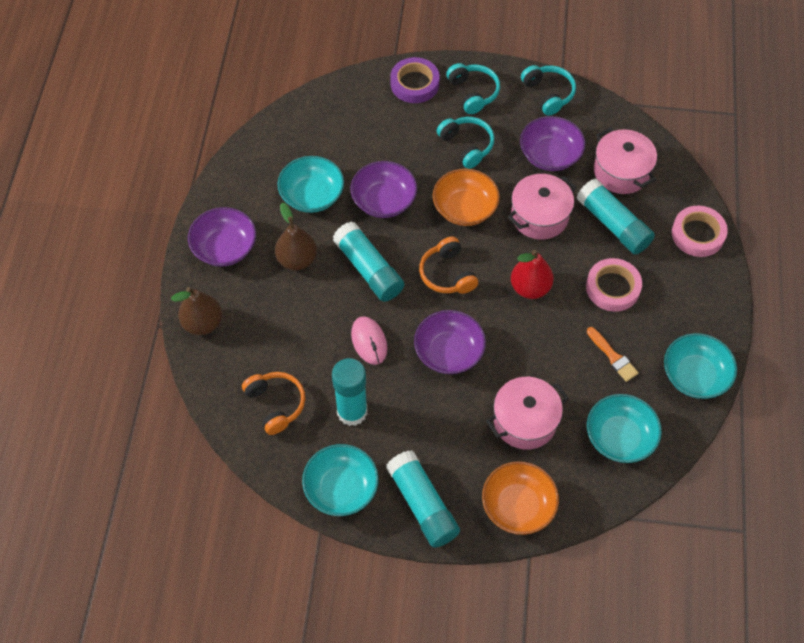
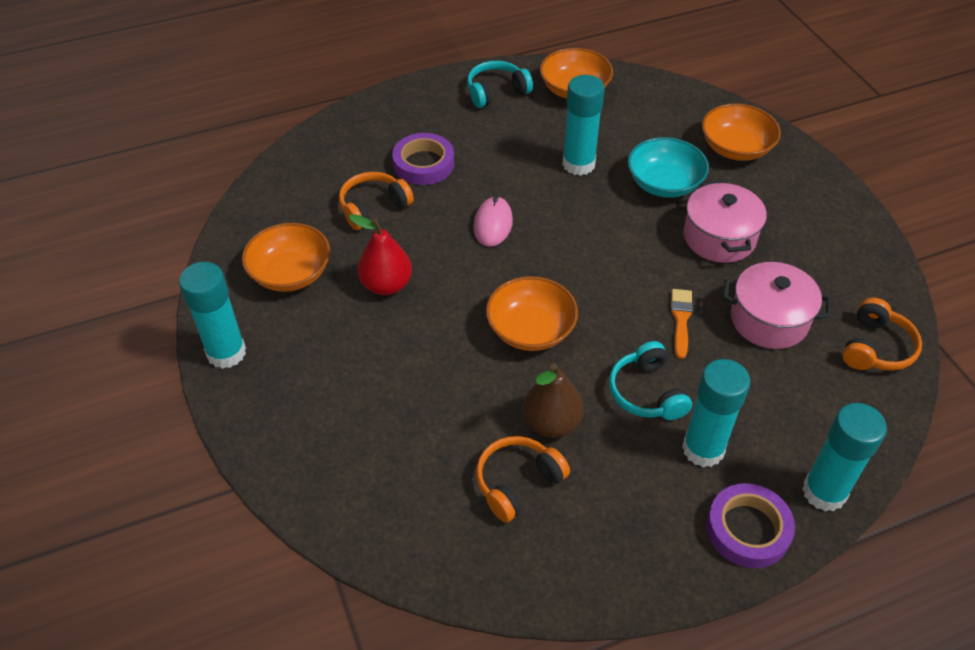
brown pear: [171,287,222,335] [275,203,317,270] = 2 -> [523,363,584,438] = 1
orange bowl: [433,168,500,226] [482,461,559,535] = 2 -> [242,223,330,292] [486,276,578,351] [540,48,613,99] [702,103,781,161] = 4
orange headphones: [242,372,305,435] [419,237,478,294] = 2 -> [339,172,414,230] [476,436,570,523] [842,298,922,371] = 3
pink pot: [486,377,569,450] [508,174,577,240] [594,127,657,194] = 3 -> [684,180,767,263] [723,262,831,349] = 2
pink tape: [586,258,642,312] [672,206,728,257] = 2 -> none = 0
purple bowl: [188,207,256,267] [350,161,417,218] [414,310,486,374] [520,116,585,171] = 4 -> none = 0
purple tape: [390,57,440,103] = 1 -> [392,133,454,185] [706,483,795,568] = 2
turquoise bowl: [277,156,344,213] [302,444,379,516] [587,394,662,463] [664,333,737,399] = 4 -> [628,137,709,198] = 1
turquoise headphones: [437,117,494,169] [446,63,500,114] [521,65,576,116] = 3 -> [467,61,533,108] [609,341,692,420] = 2

